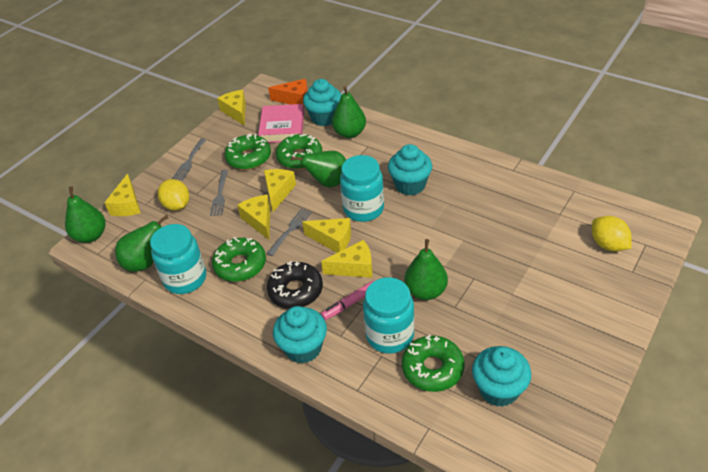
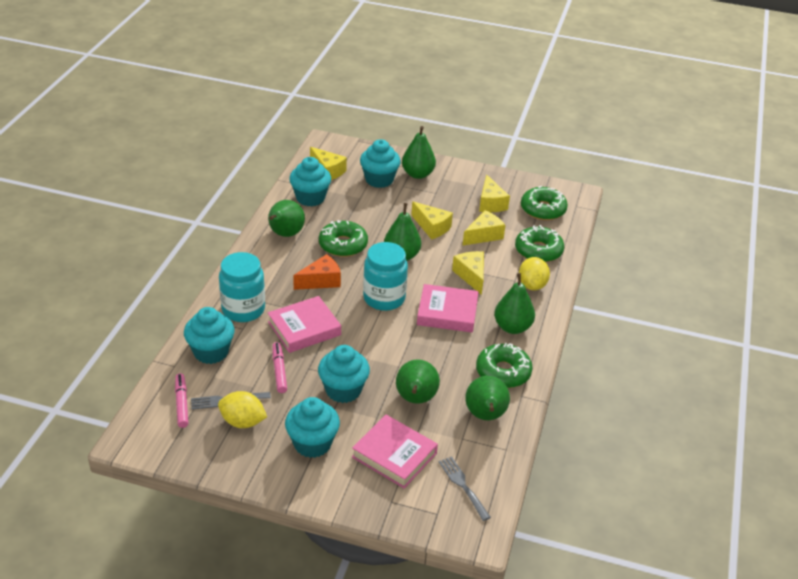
black donut: [267,261,323,309] = 1 -> none = 0
green pear: [65,186,106,243] [115,215,168,272] [291,151,346,187] [332,86,366,138] [404,239,448,300] = 5 -> [268,200,305,237] [384,203,421,261] [396,359,440,404] [402,126,436,179] [465,376,510,420] [494,273,535,334] = 6
grey fork: [172,138,206,180] [210,170,228,216] [266,208,312,256] = 3 -> [191,392,271,410] [439,456,491,521] = 2
pink book: [258,104,304,143] = 1 -> [268,296,341,353] [352,415,438,488] [417,284,479,333] = 3
pink marker: [321,280,374,320] = 1 -> [175,373,188,428] [272,342,287,393] = 2
turquoise cupcake: [273,306,327,363] [303,79,342,126] [388,144,432,195] [472,346,531,407] = 4 -> [184,307,235,364] [285,397,340,458] [289,157,331,207] [318,345,370,403] [360,139,401,188] = 5
turquoise jar: [150,224,206,294] [340,155,384,222] [363,277,414,354] = 3 -> [219,252,265,322] [363,242,408,311] = 2
yellow cheese: [104,174,141,216] [217,90,246,126] [237,195,271,240] [264,169,296,212] [302,218,351,253] [321,240,372,278] = 6 -> [310,147,347,180] [411,201,453,240] [452,251,484,295] [462,210,505,246] [479,174,510,212] = 5

